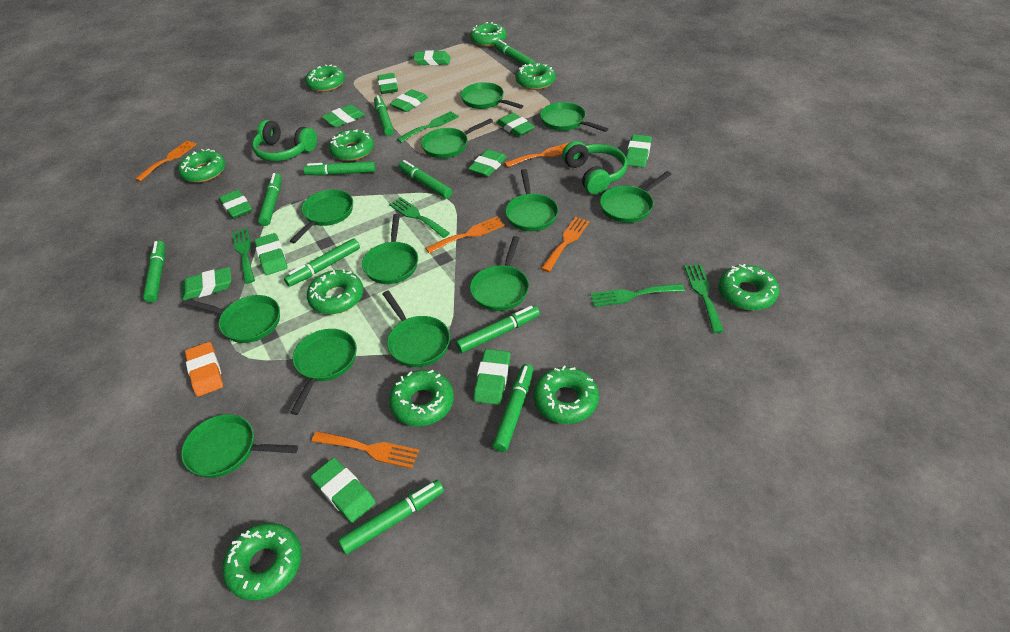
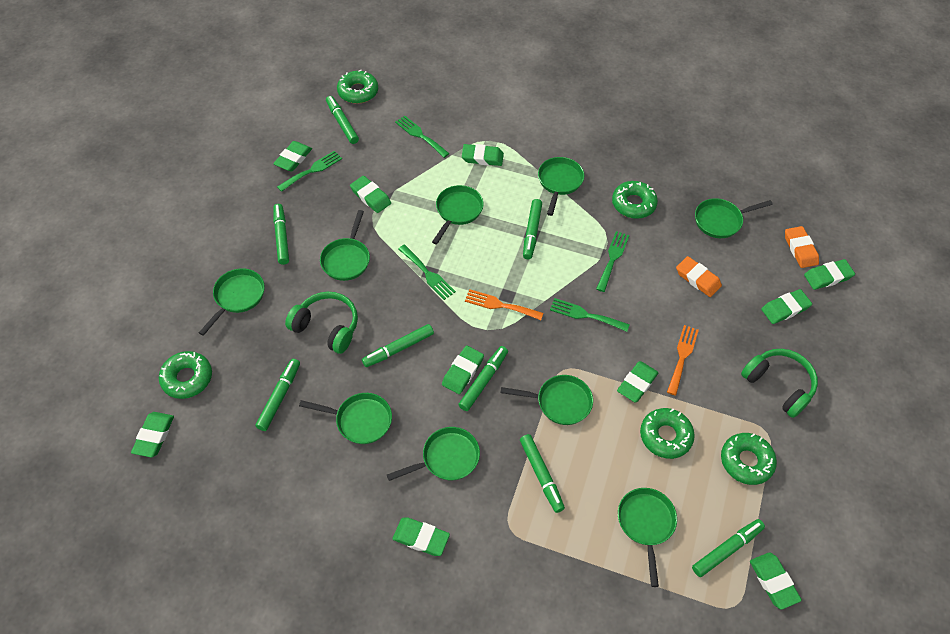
green donut: [178,149,226,183] [222,523,302,601] [305,64,345,92] [307,269,363,314] [329,129,374,161] [389,370,454,427] [470,22,507,47] [516,63,556,90] [533,366,599,424] [718,264,779,310] = 10 -> [159,351,212,399] [337,70,378,104] [612,181,658,219] [640,408,695,459] [721,433,777,485] = 5
green eraser: [181,267,231,301] [219,190,252,219] [254,233,287,275] [311,458,376,523] [322,105,365,127] [377,73,398,94] [390,89,428,112] [413,50,450,65] [468,149,507,177] [474,349,510,405] [497,113,535,137] [626,134,652,168] = 12 -> [131,412,174,457] [273,141,312,171] [350,176,391,213] [393,517,450,556] [442,345,484,394] [462,144,504,166] [617,361,659,403] [750,552,802,610] [761,289,812,324] [804,259,855,290] = 10
green marker: [143,241,165,303] [258,173,282,226] [284,238,360,287] [303,161,376,176] [338,480,444,555] [374,95,394,136] [399,160,452,198] [456,306,540,353] [493,364,534,452] [494,40,535,65] = 10 -> [255,359,300,431] [274,204,289,265] [326,96,359,144] [362,324,434,367] [458,346,508,411] [520,434,565,513] [523,199,542,259] [692,519,765,577] = 8
green pan: [181,414,298,478] [185,295,280,343] [290,189,353,243] [290,329,357,415] [362,214,418,284] [382,291,450,367] [421,118,493,159] [461,82,523,109] [470,236,529,311] [505,169,558,231] [540,102,608,132] [600,171,671,223] = 12 -> [199,268,265,336] [299,393,392,444] [320,210,370,281] [387,427,480,481] [432,185,484,244] [501,375,593,425] [538,157,584,216] [618,488,677,587] [695,198,773,238] = 9
orange eraser: [185,342,223,396] = 1 -> [676,256,722,297] [785,226,819,268] = 2
orange fork: [135,141,197,182] [312,431,419,469] [425,216,505,254] [504,142,570,168] [541,217,590,272] = 5 -> [465,289,544,320] [667,325,699,395] = 2

